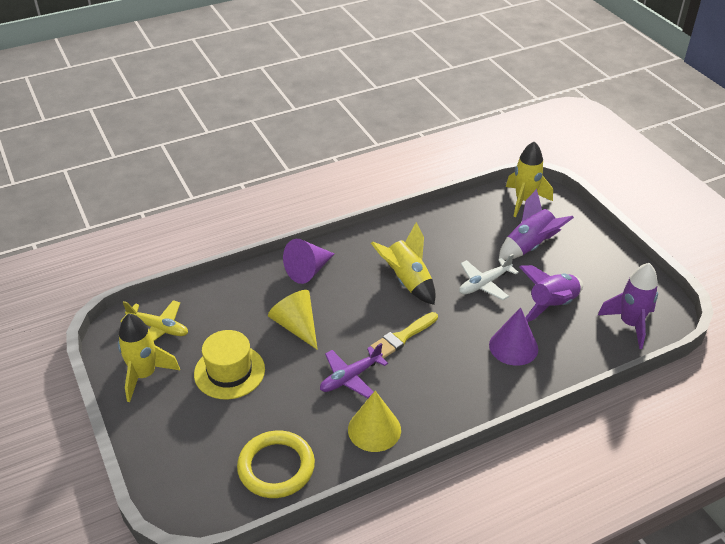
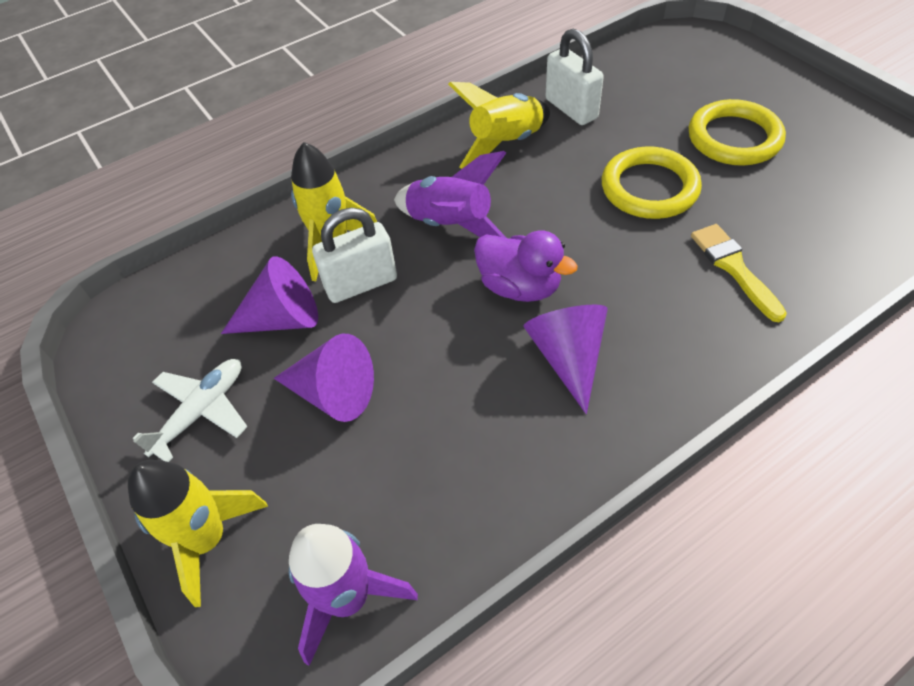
purple cone: [283,239,334,284] [489,307,538,366] = 2 -> [221,256,318,334] [274,334,374,422] [523,305,608,414] = 3
purple duck: none = 0 -> [474,231,578,302] = 1
purple plane: [320,343,388,398] = 1 -> none = 0
purple rocket: [499,189,574,260] [519,265,583,322] [598,263,658,349] = 3 -> [289,524,418,666] [394,151,506,238] = 2
white padlock: none = 0 -> [312,208,397,303] [546,28,604,125] = 2
yellow cone: [268,290,318,350] [348,391,401,452] = 2 -> none = 0
yellow hat: [194,330,265,400] = 1 -> none = 0
yellow plane: [120,300,188,341] = 1 -> none = 0
yellow ring: [237,431,315,498] = 1 -> [602,146,702,219] [689,99,786,166] = 2

